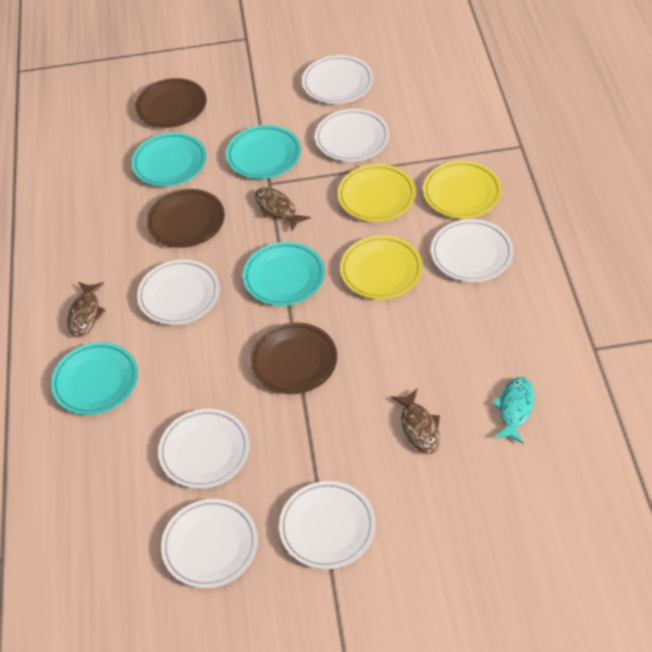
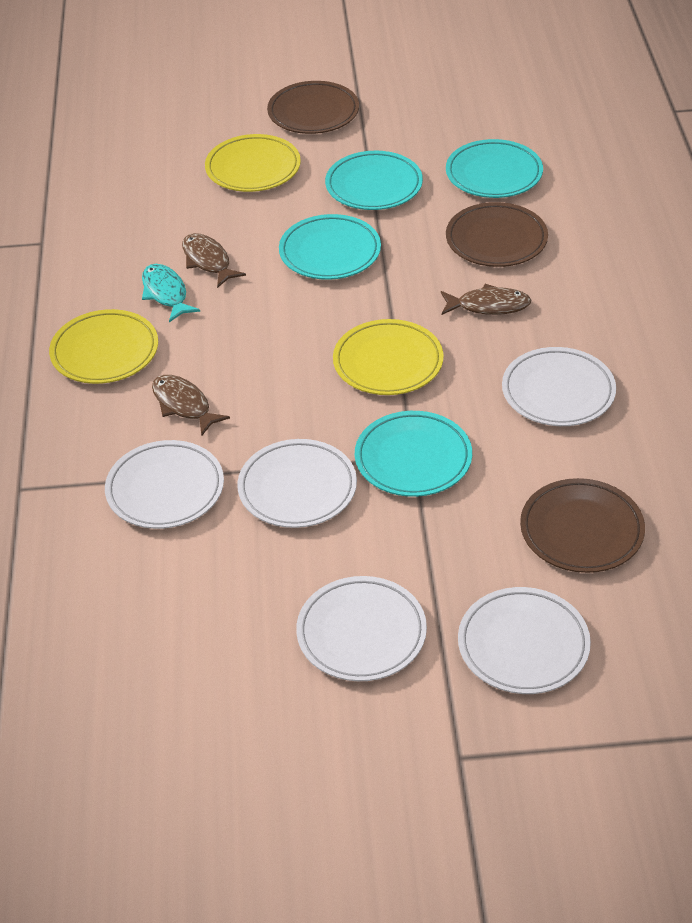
white plate: [137,260,220,325] [158,409,250,489] [161,499,258,588] [279,481,376,569] [302,55,373,104] [315,109,389,162] [431,219,513,282] = 7 -> [105,440,224,529] [237,439,357,528] [296,576,427,681] [458,587,591,694] [502,347,616,426] = 5

